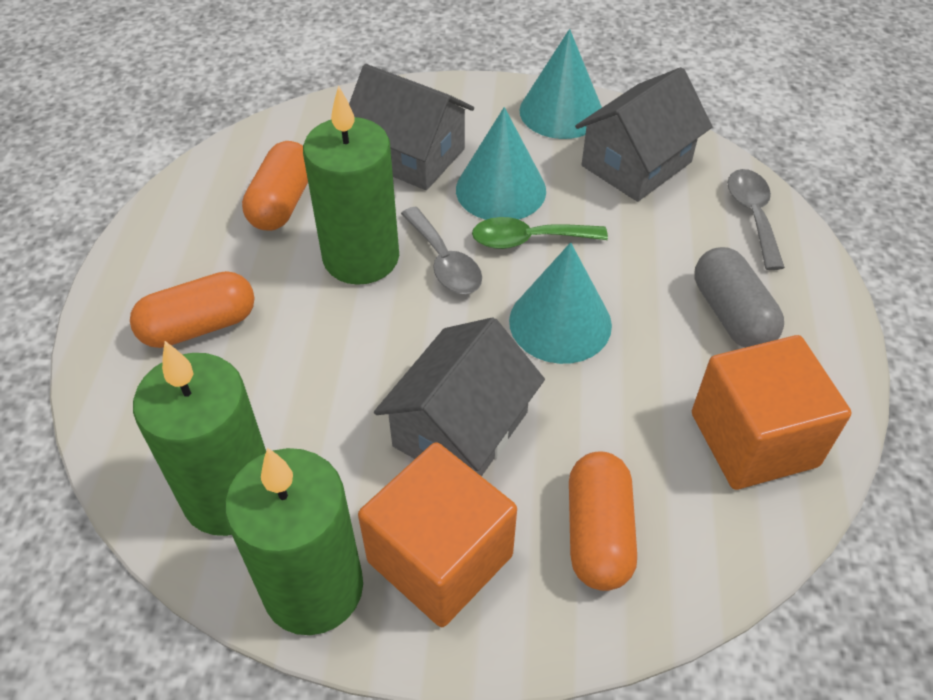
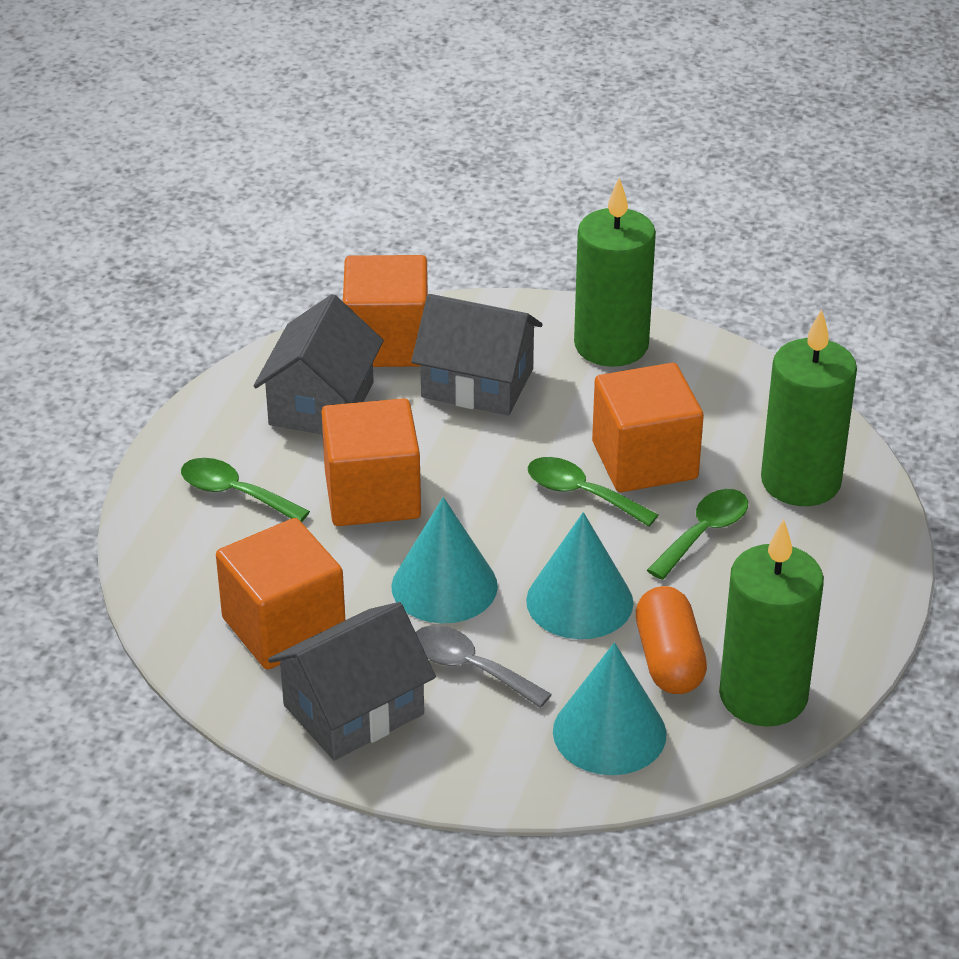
green spoon: [472,217,608,249] = 1 -> [181,458,310,522] [528,457,658,526] [647,489,748,580] = 3
grey capsule: [695,247,784,348] = 1 -> none = 0
grey spoon: [401,207,482,294] [727,169,785,270] = 2 -> [416,625,552,708] = 1
orange capsule: [130,271,254,348] [242,141,308,231] [569,451,637,591] = 3 -> [636,586,707,694] = 1
orange cube: [358,442,517,627] [692,335,852,490] = 2 -> [216,518,345,670] [321,398,421,526] [343,255,428,367] [592,363,704,492] = 4

